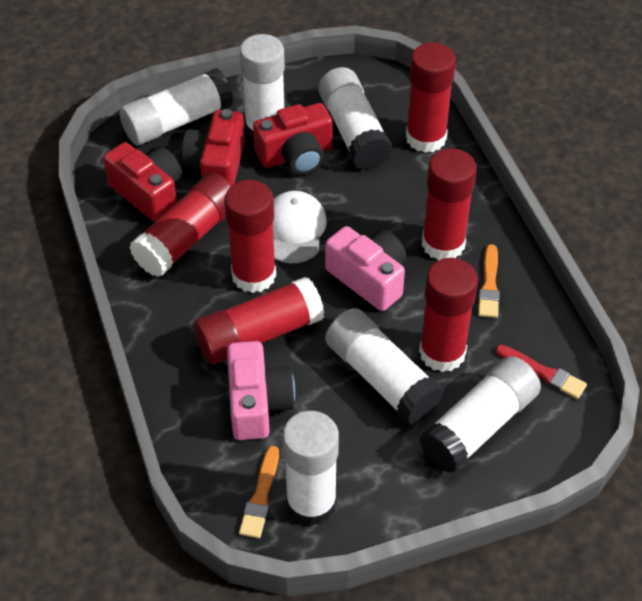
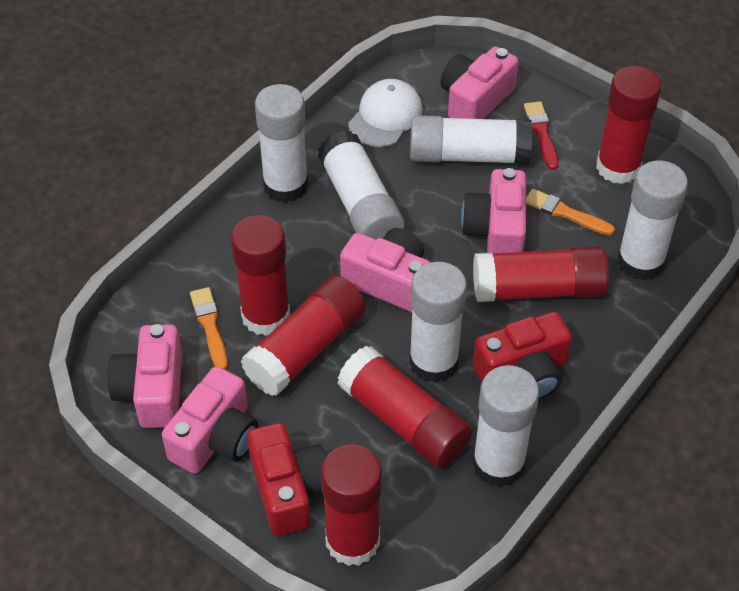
pink camera: [227,341,295,440] [325,226,406,311] = 2 -> [108,324,182,428] [162,366,258,474] [340,228,431,312] [440,46,519,119] [461,168,526,254] = 5
red camera: [103,142,182,222] [182,109,245,185] [253,103,333,175] = 3 -> [247,423,326,536] [473,312,572,400] = 2

